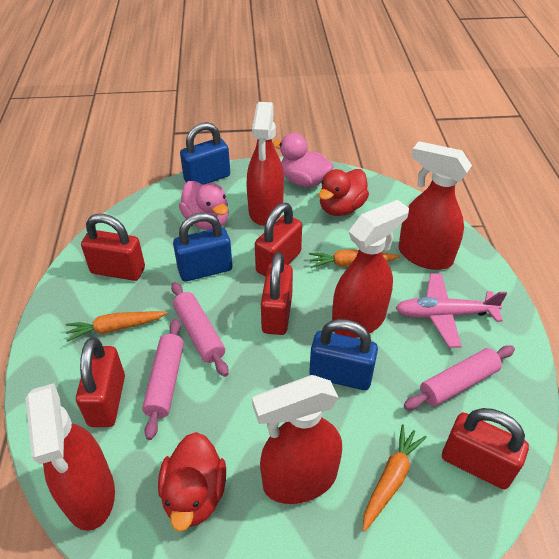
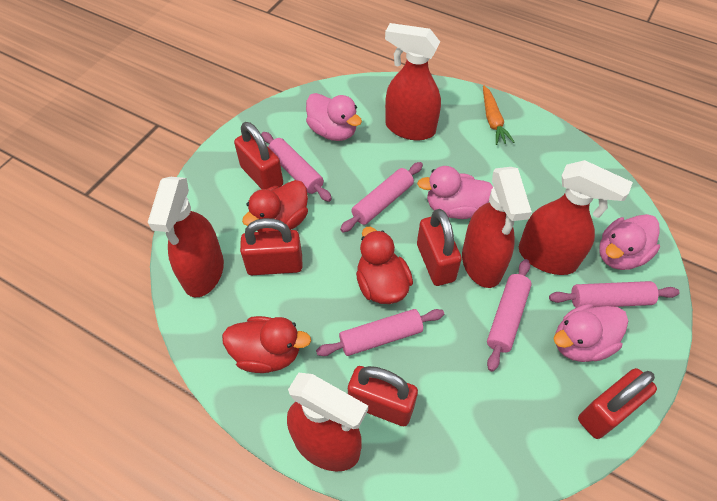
blue padlock: [173,213,232,282] [180,122,230,185] [309,319,378,390] = 3 -> none = 0
orange carrot: [65,311,167,342] [309,249,400,268] [363,424,427,532] = 3 -> [483,85,514,145] = 1
pink duck: [179,181,229,230] [273,133,334,187] = 2 -> [306,93,362,141] [417,166,493,219] [553,304,628,362] [599,214,660,270] = 4
pink plane: [396,273,507,348] = 1 -> none = 0
pink rolling pin: [142,319,184,440] [171,282,229,377] [404,345,515,410] = 3 -> [261,132,332,202] [316,309,444,356] [340,162,423,232] [487,259,532,372] [549,281,679,307] = 5
red duck: [158,432,226,532] [319,169,369,216] = 2 -> [222,316,311,373] [242,180,308,232] [356,227,413,304] = 3

